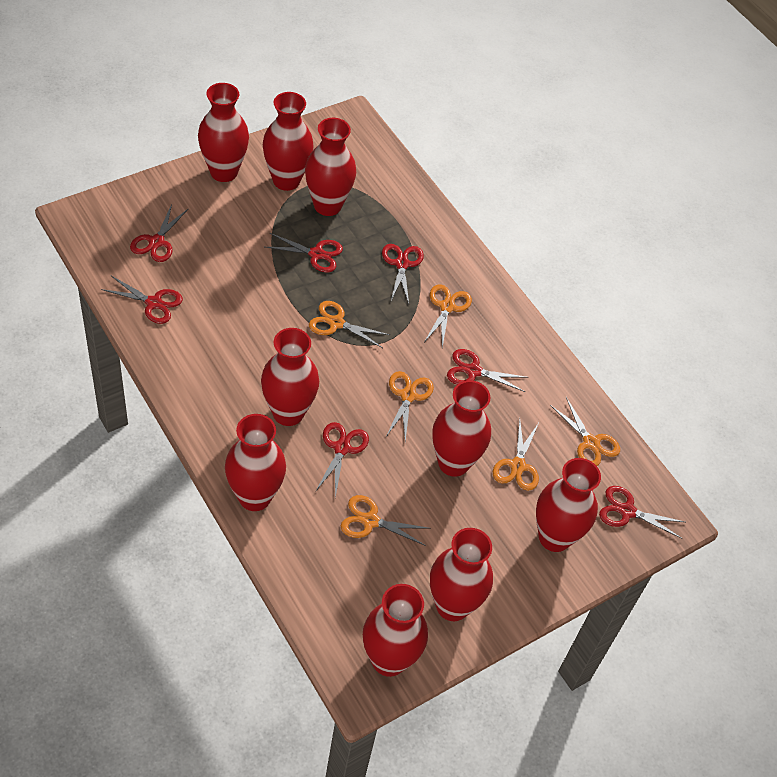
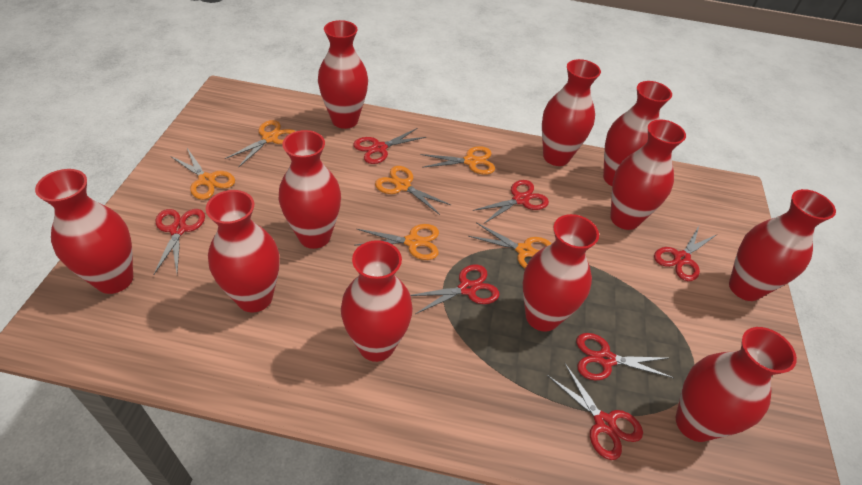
red vase: [198,83,249,182] [225,414,286,511] [261,328,319,426] [263,92,314,191] [305,118,356,216] [363,584,428,677] [430,528,493,621] [432,380,491,477] [536,458,601,552] = 9 -> [35,169,133,294] [206,190,279,313] [279,130,341,249] [318,20,368,129] [341,240,413,362] [523,214,599,332] [542,59,601,166] [603,81,672,186] [610,120,686,230] [676,327,797,442] [729,189,836,301] = 11

